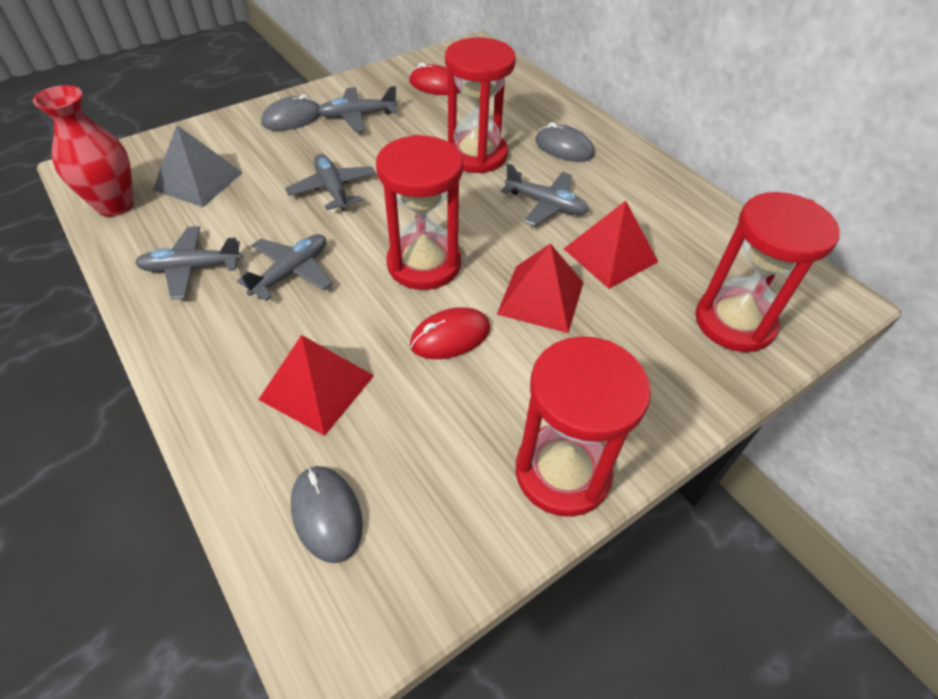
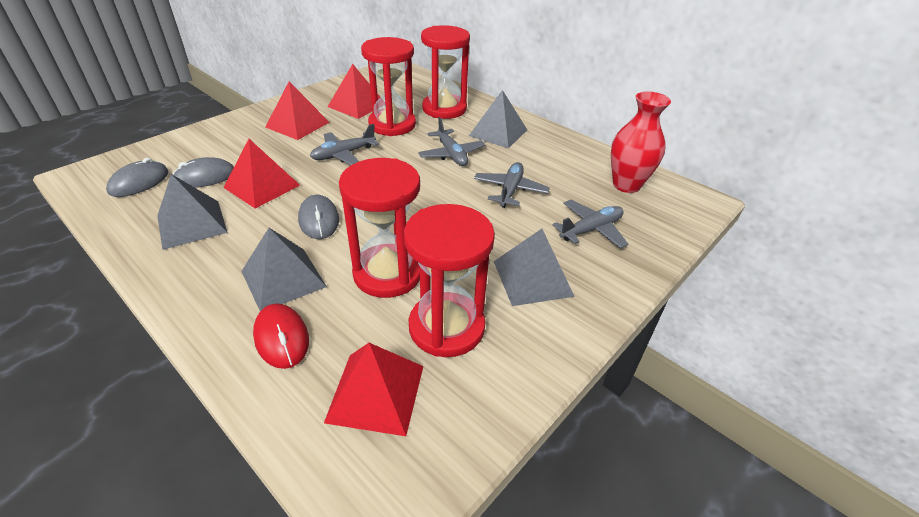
grey plane: [135,226,243,299] [237,234,333,301] [285,154,376,211] [318,86,398,132] [501,163,589,226] = 5 -> [310,124,379,165] [418,117,486,166] [474,162,550,208] [553,200,628,249] = 4
grey pyramid: [153,125,243,207] = 1 -> [157,174,228,250] [241,228,327,311] [469,90,527,149] [494,229,575,306] = 4
red mouse: [409,63,461,95] [410,307,490,359] = 2 -> [253,303,309,369] = 1
red pyramid: [258,335,374,436] [497,243,583,333] [564,201,658,289] = 3 -> [223,139,300,208] [265,82,330,140] [324,343,423,436] [328,64,380,119] = 4

